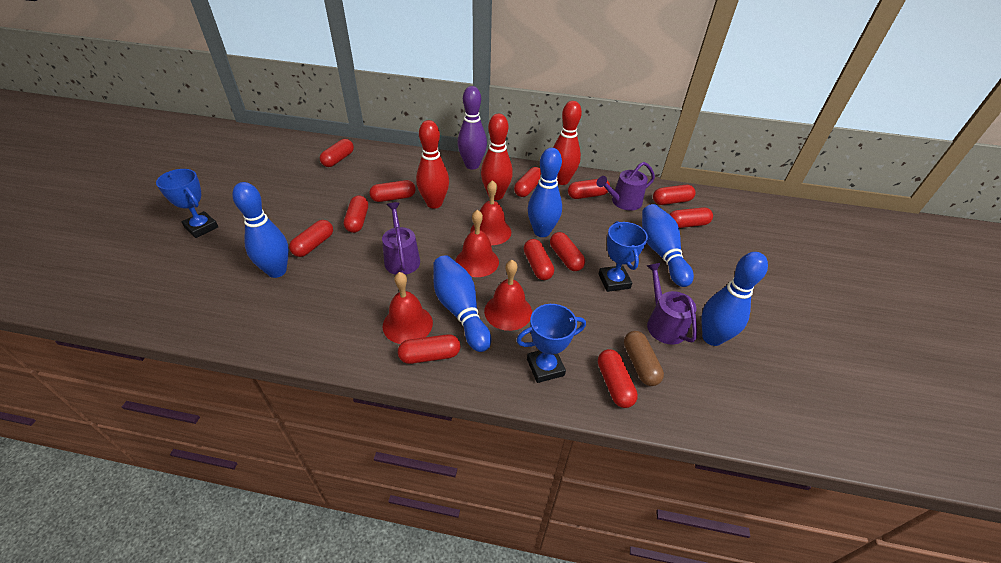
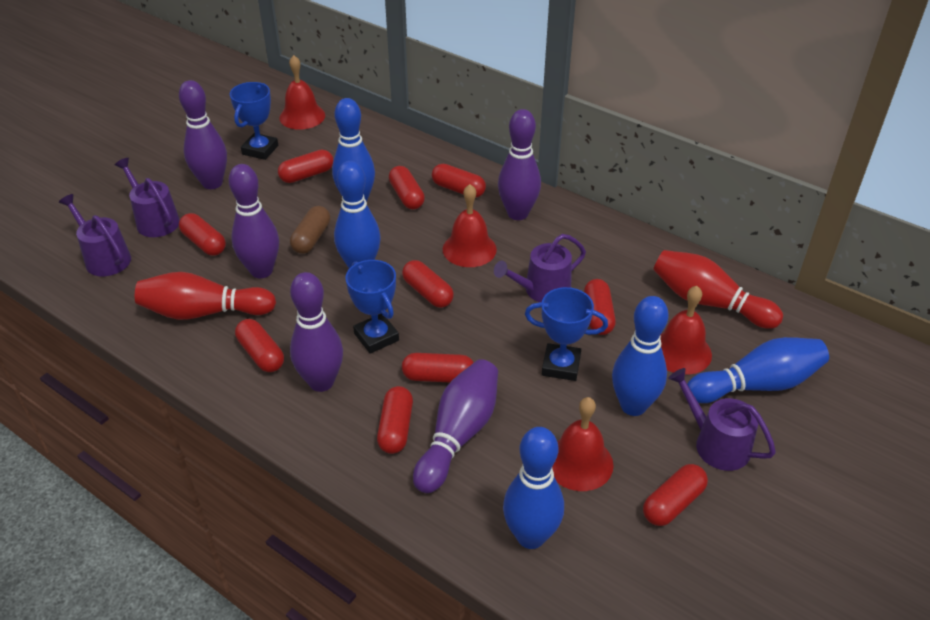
purple bowling pin: [457,86,487,170] = 1 -> [179,80,227,189] [229,164,279,278] [290,272,343,392] [413,359,498,493] [498,109,541,220] = 5
purple watering can: [382,202,420,275] [597,162,655,211] [647,263,697,344] = 3 -> [59,194,131,276] [115,158,180,237] [494,234,586,302] [668,368,776,471] = 4
red bowling pin: [416,120,449,209] [481,114,513,200] [553,101,582,185] = 3 -> [135,272,276,320] [653,250,783,329] = 2
red capsule: [289,220,333,257] [320,139,354,167] [344,195,368,233] [369,180,416,202] [398,334,460,364] [514,167,541,197] [524,239,554,280] [550,232,585,271] [568,179,610,199] [598,349,638,408] [653,185,696,205] [669,207,713,228] = 12 -> [179,213,226,256] [235,319,284,372] [278,149,334,183] [377,386,413,454] [389,166,425,209] [402,260,454,308] [402,353,474,382] [432,164,486,198] [584,279,616,335] [643,464,708,526] = 10

